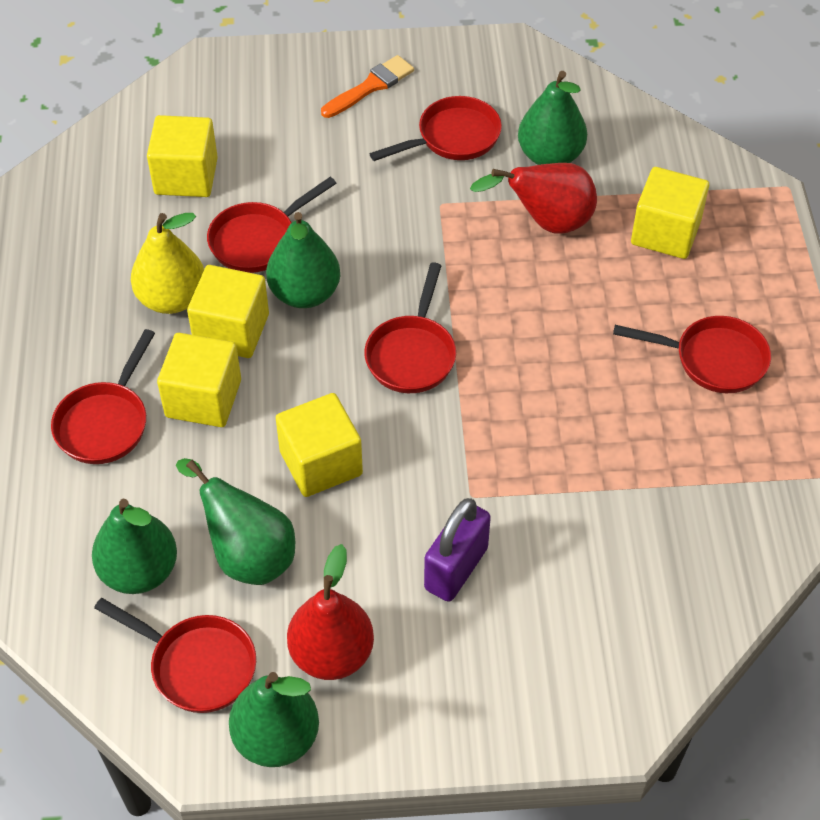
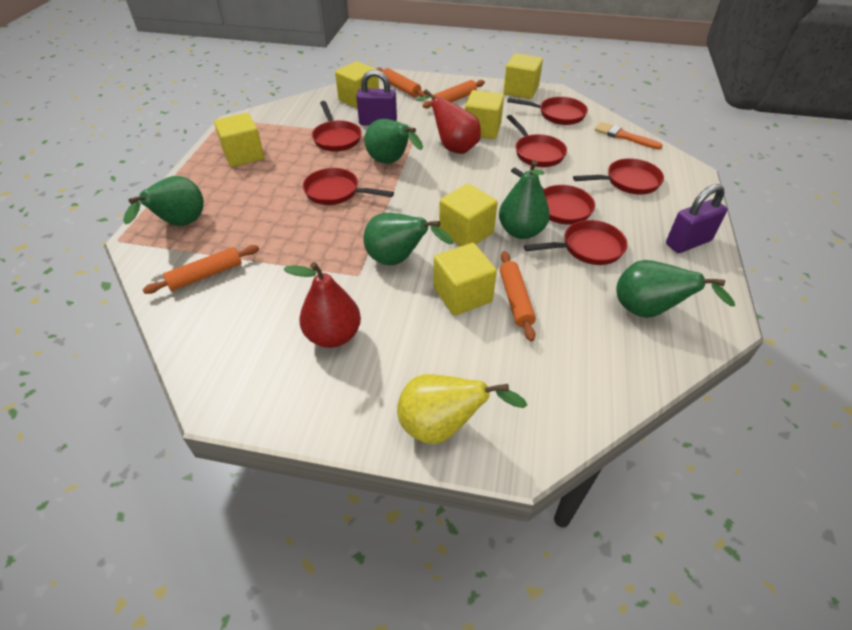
orange rolling pin: none = 0 -> [143,245,259,294] [376,67,428,97] [422,80,485,109] [500,251,536,342] = 4
purple padlock: [424,498,491,602] = 1 -> [356,70,397,126] [666,184,727,253] = 2
red pan: [51,329,155,464] [94,598,256,713] [207,177,337,273] [364,262,456,393] [370,96,502,161] [613,316,771,393] = 6 -> [303,168,394,205] [312,101,361,152] [507,97,588,125] [507,115,567,167] [511,168,595,225] [524,220,628,265] [573,158,664,195] = 7
yellow cube: [147,115,218,197] [157,333,241,427] [187,265,269,358] [275,393,363,497] [631,167,709,259] = 5 -> [214,113,264,167] [335,61,379,109] [433,243,497,316] [439,184,498,246] [465,90,504,139] [503,53,543,99] = 6

